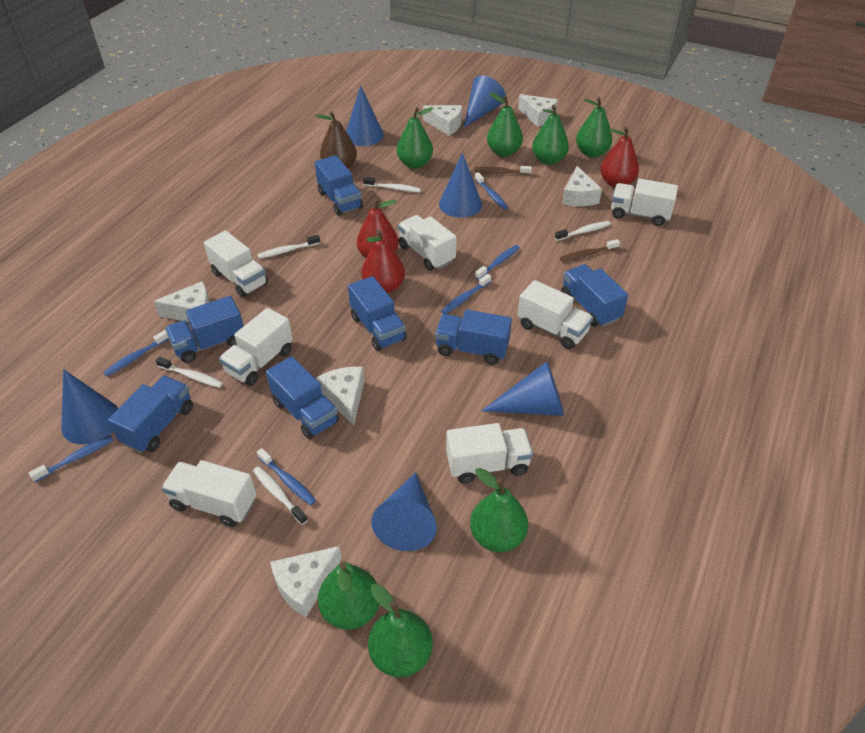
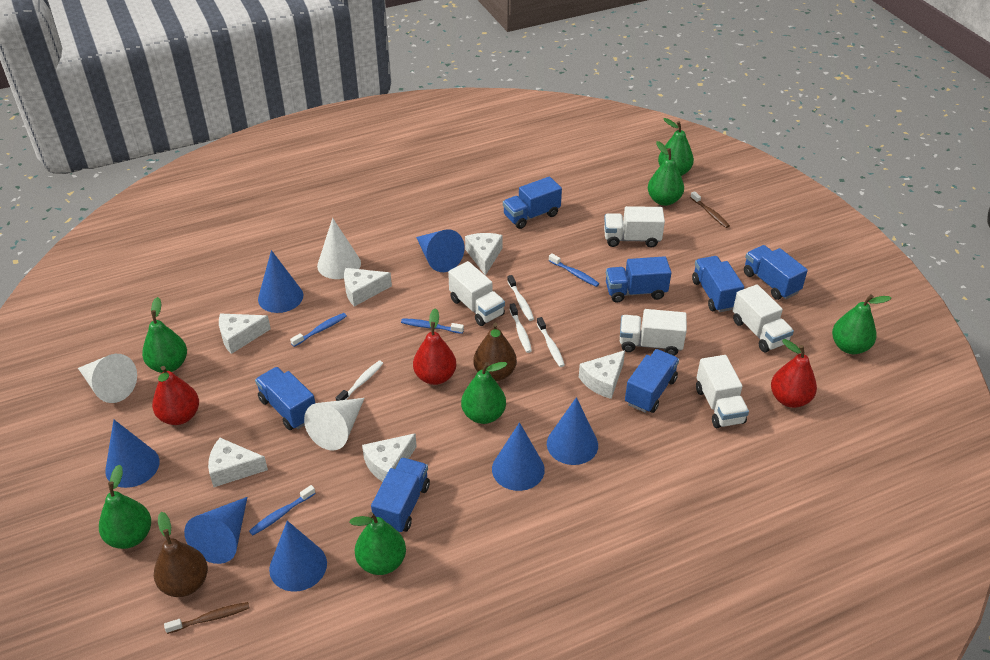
blue cone: [61,369,118,444] [346,85,384,146] [371,472,437,551] [439,153,482,218] [464,75,506,127] [481,361,564,416] = 6 -> [105,419,160,488] [184,497,247,564] [258,250,303,313] [269,521,327,592] [416,229,464,272] [492,422,545,491] [547,397,598,465] = 7
blue toothbrush: [29,435,114,482] [103,330,169,377] [257,448,316,505] [441,274,491,314] [475,172,508,210] [475,245,520,280] = 6 -> [249,485,316,536] [290,313,347,347] [401,318,464,334] [549,253,600,287] = 4
brown pear: [316,111,357,169] = 1 -> [154,512,208,597] [473,323,517,381] = 2
white cone: none = 0 -> [78,354,137,403] [304,398,365,450] [317,218,361,279] = 3
white toothbrush: [155,357,223,388] [253,466,308,525] [257,235,320,259] [363,177,421,192] [555,221,611,241] = 5 -> [336,361,383,401] [507,275,534,321] [510,303,532,353] [537,317,565,367] = 4
white truck: [161,460,256,527] [204,231,268,297] [219,308,293,386] [398,215,457,271] [446,423,533,484] [517,280,593,349] [611,178,678,226] = 7 -> [448,261,505,326] [604,206,665,247] [620,309,687,356] [696,355,749,428] [733,284,794,352] = 5

